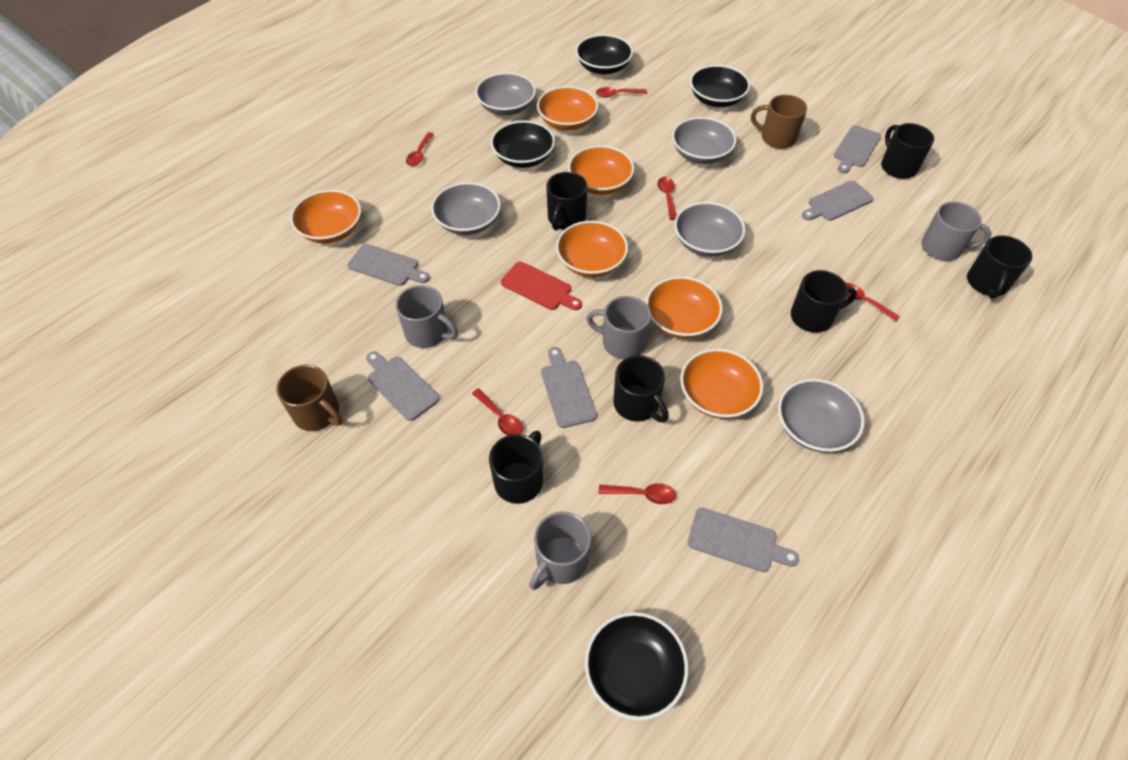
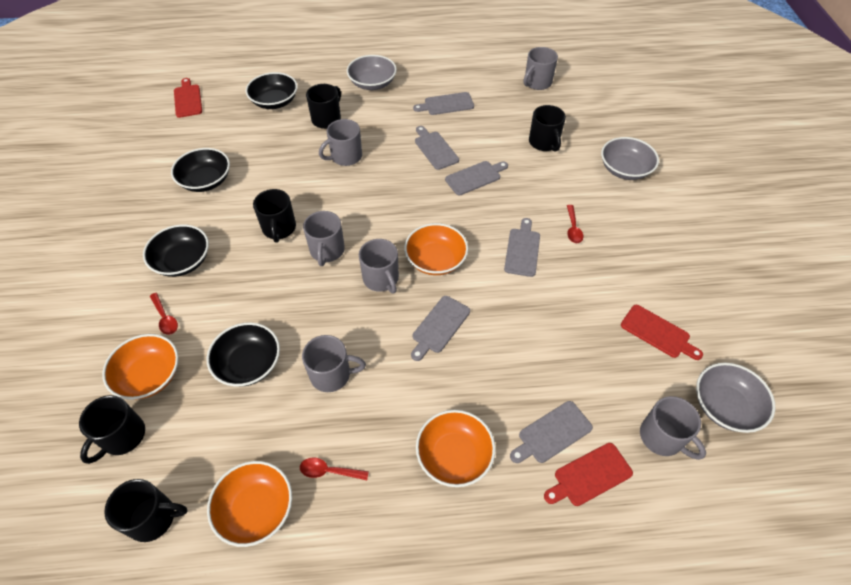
black mug: [489,431,543,504] [546,172,588,231] [613,355,669,422] [791,270,857,333] [881,123,934,179] [967,236,1032,299] = 6 -> [79,395,145,464] [104,479,188,542] [253,189,296,243] [306,84,341,129] [529,105,566,152] = 5
brown mug: [276,365,342,431] [751,95,807,149] = 2 -> none = 0
grey bowl: [431,182,501,235] [475,72,536,116] [672,117,736,164] [674,202,745,257] [778,379,865,452] = 5 -> [347,55,397,90] [601,137,659,180] [696,363,775,433] = 3
grey mug: [396,285,458,348] [529,512,591,590] [586,296,651,359] [921,202,991,261] = 4 -> [302,335,366,392] [303,211,345,266] [319,119,362,166] [359,239,399,294] [524,47,558,90] [640,396,706,460] = 6
orange bowl: [290,190,361,243] [537,86,598,130] [556,221,628,277] [568,145,634,195] [646,276,723,338] [680,349,763,419] = 6 -> [102,334,179,400] [207,461,292,547] [404,223,468,275] [416,410,495,487] = 4
red cutting board: [501,262,582,310] = 1 -> [174,78,202,118] [544,443,633,506] [621,305,703,360] = 3
red spoon: [406,132,434,166] [472,388,523,435] [596,87,647,98] [599,483,676,504] [658,177,677,220] [846,283,900,321] = 6 -> [150,293,178,335] [300,458,369,480] [567,205,583,243] = 3

